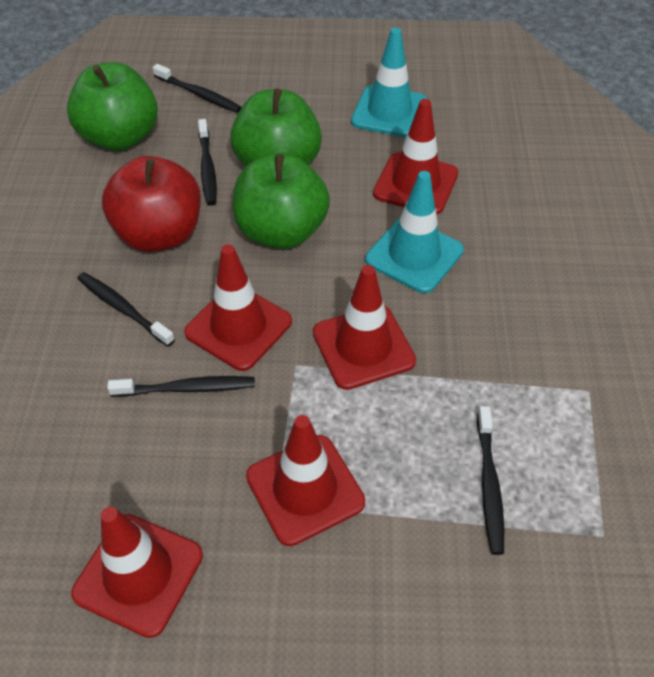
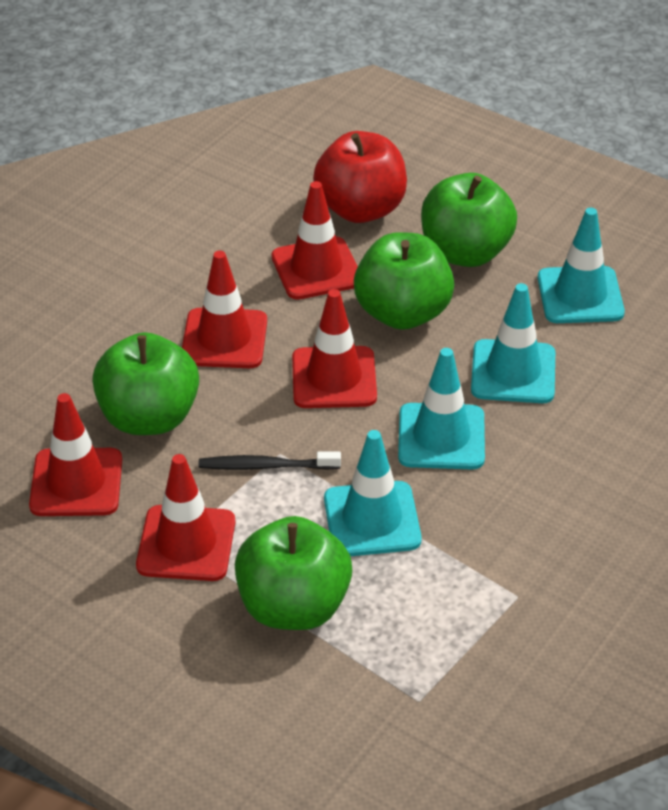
black toothbrush: [77,272,175,346] [107,376,255,397] [153,64,242,113] [198,119,217,206] [477,406,504,555] = 5 -> [198,451,341,470] = 1
green apple: [67,62,158,151] [230,88,322,166] [233,153,330,249] = 3 -> [92,332,199,435] [235,516,352,630] [354,232,454,330] [421,173,517,267] = 4
turquoise traffic cone: [351,27,428,138] [365,171,464,293] = 2 -> [324,430,422,556] [398,348,485,470] [471,283,555,403] [537,208,625,323] = 4

